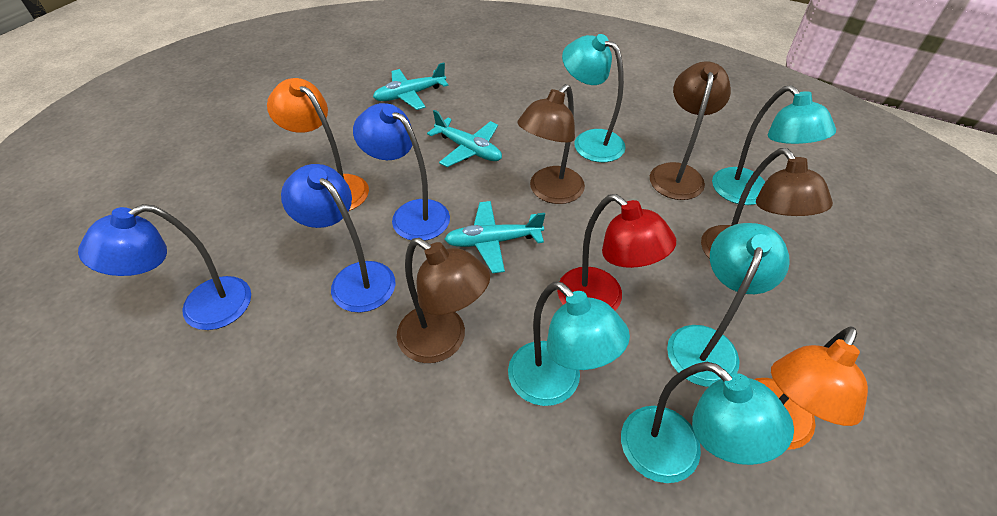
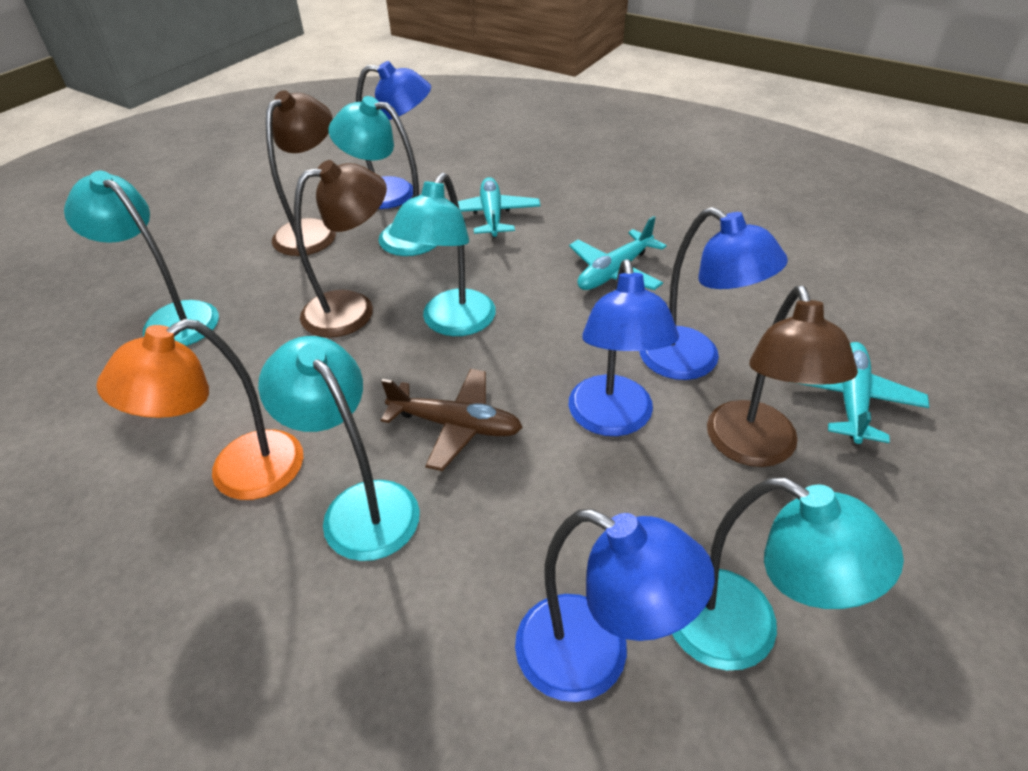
blue lamp: [78,204,251,330] [281,164,396,313] [353,103,450,241] = 3 -> [356,61,431,209] [515,509,715,702] [569,259,679,436] [639,207,788,380] = 4
brown lamp: [397,238,490,363] [517,84,585,204] [650,61,731,200] [701,148,833,259] = 4 -> [266,90,336,256] [294,160,387,338] [707,286,858,467] = 3
brown plane: none = 0 -> [381,369,523,471] = 1
orange lamp: [267,78,369,211] [754,326,868,449] = 2 -> [96,319,303,500] = 1
red lamp: [557,194,676,311] = 1 -> none = 0

